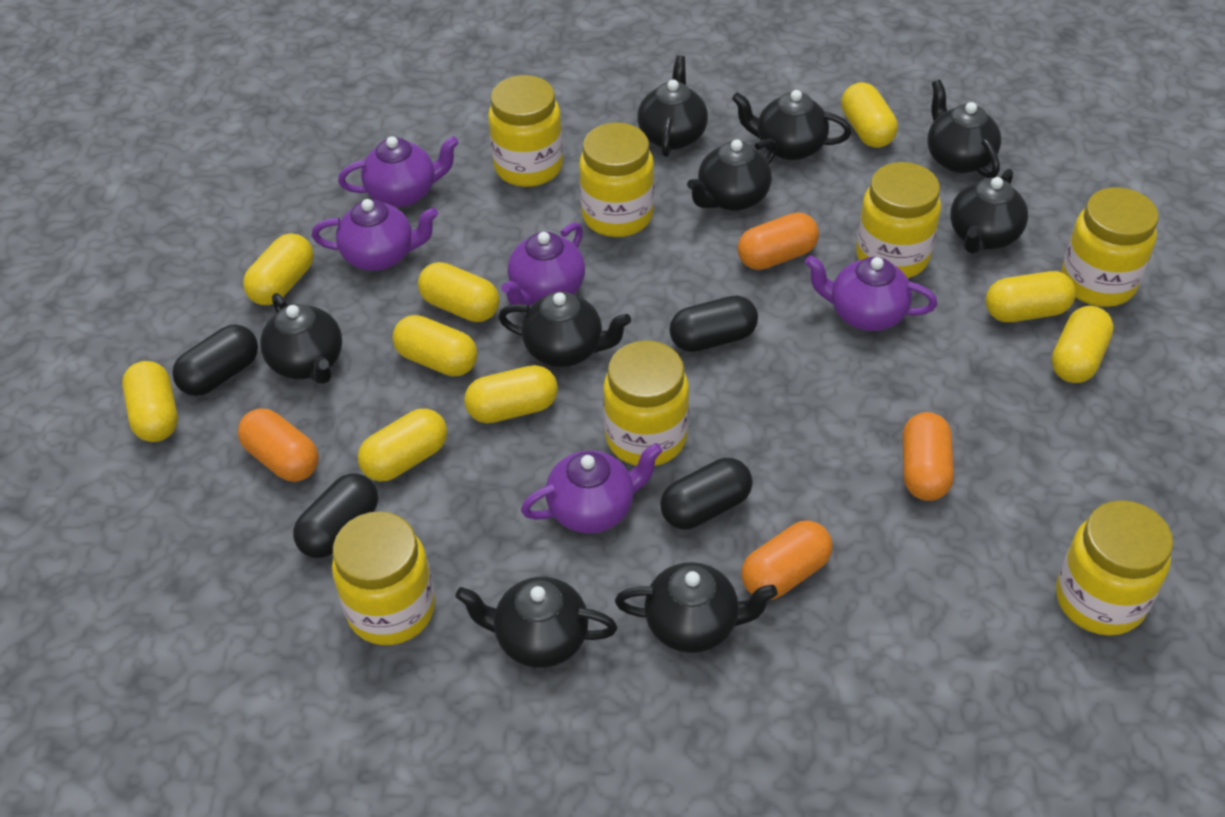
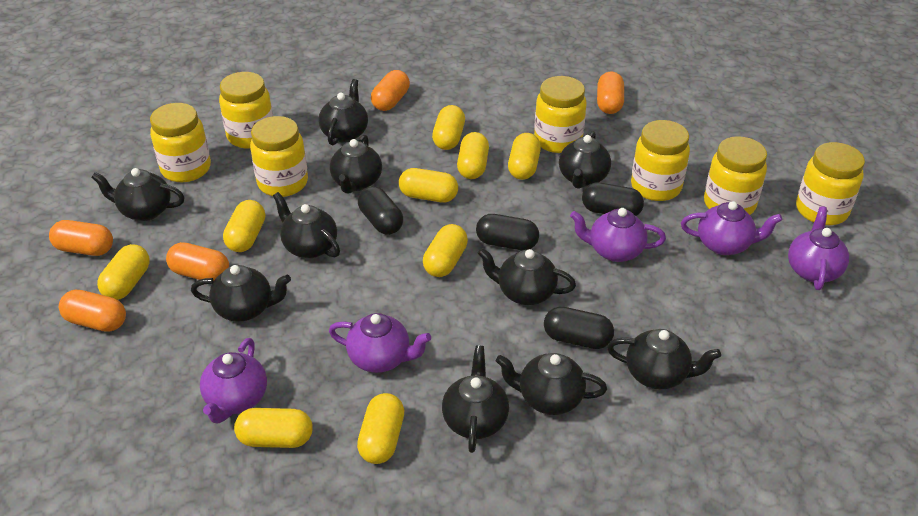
black teapot: [260,293,342,384] [455,577,617,668] [498,292,631,367] [615,562,777,653] [637,55,708,157] [687,139,777,211] [732,90,852,161] [928,80,1001,178] [950,169,1028,254] = 9 -> [91,168,185,221] [191,265,291,322] [273,192,340,258] [319,79,368,145] [330,135,382,194] [442,345,509,453] [478,248,576,305] [496,353,607,415] [559,131,611,189] [607,329,721,389] = 10
orange capsule: [238,408,319,482] [738,212,819,270] [741,521,832,600] [902,412,954,501] = 4 -> [49,220,113,256] [59,290,126,332] [166,242,229,280] [371,70,410,111] [597,72,624,114] = 5

